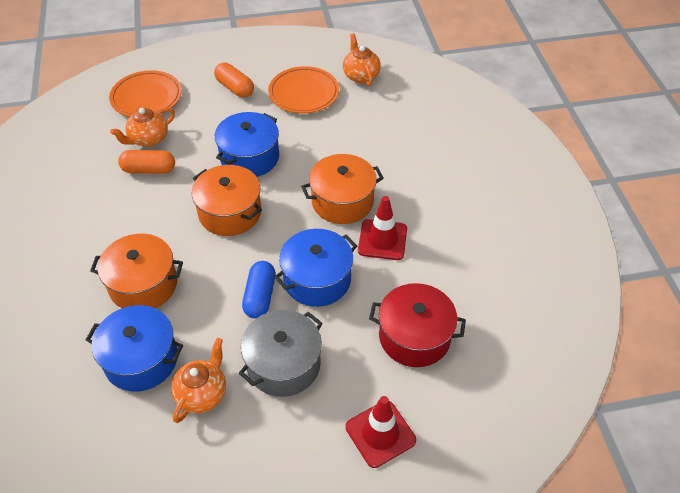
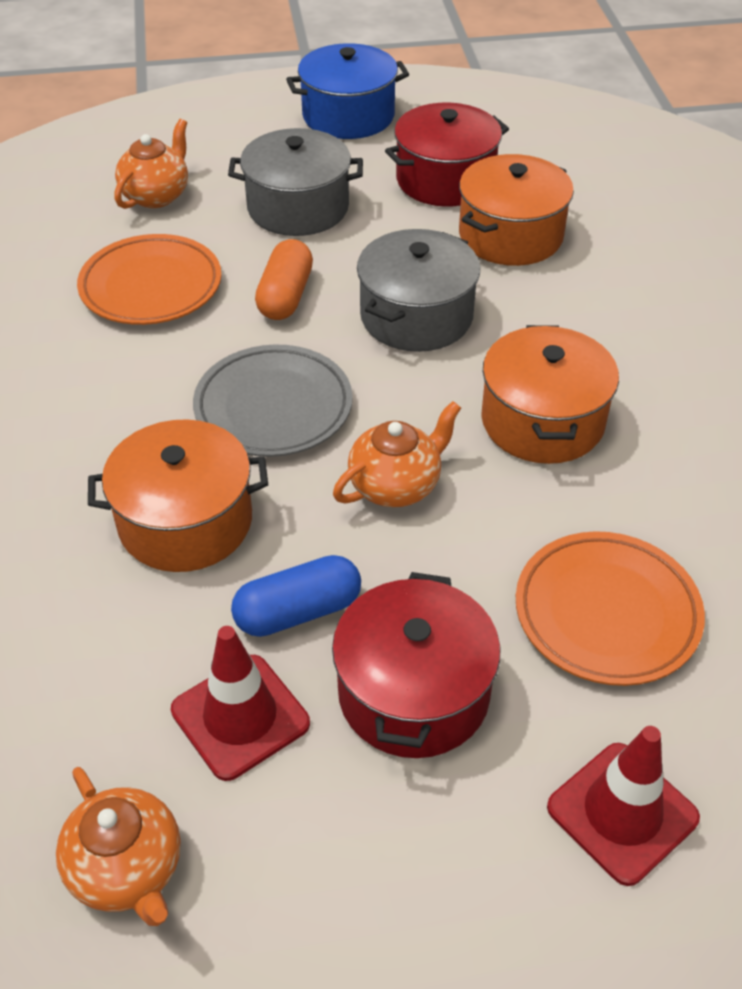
blue pot: [86,305,183,392] [215,112,279,177] [274,229,357,307] = 3 -> [286,43,409,139] = 1
grey plate: none = 0 -> [193,345,353,457] = 1
grey pot: [239,310,323,397] = 1 -> [228,128,363,236] [357,229,480,352] = 2
orange capsule: [118,150,175,174] [214,63,254,98] = 2 -> [255,239,313,320] = 1
red pot: [369,283,466,367] = 1 -> [332,572,500,758] [385,103,509,207] = 2

